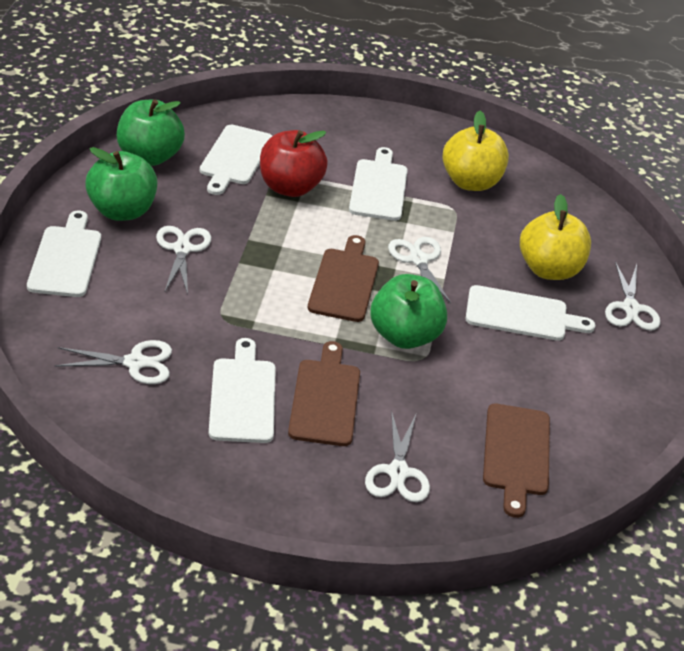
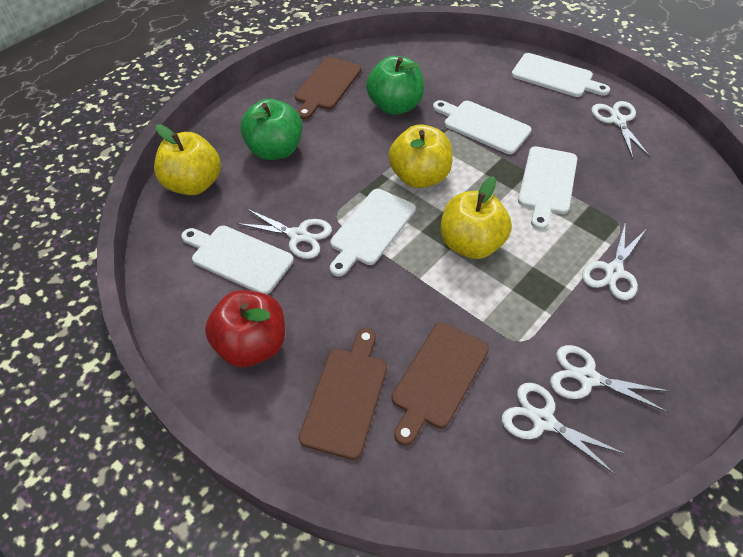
green apple: [85,147,158,221] [117,99,185,166] [370,274,447,349] = 3 -> [240,99,302,160] [366,56,424,115] = 2
yellow apple: [442,111,509,191] [520,194,591,280] = 2 -> [154,124,221,195] [388,125,453,188] [441,176,512,259] = 3

